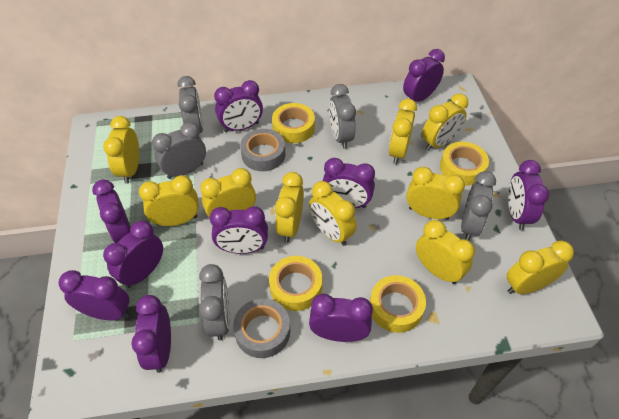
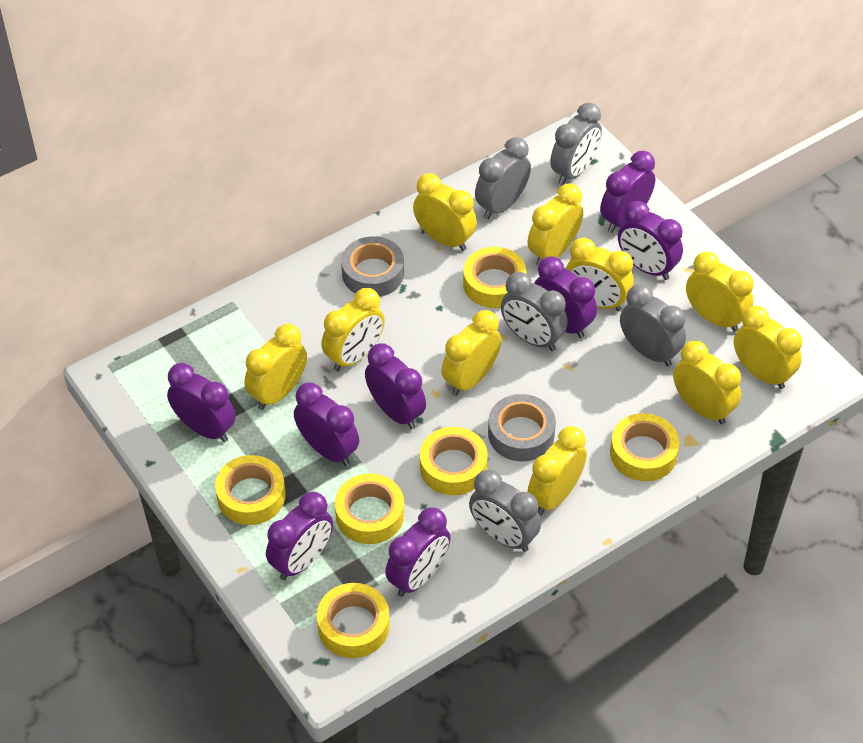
purple clock: [58,270,129,321] [92,179,131,243] [103,221,163,288] [131,295,171,373] [210,206,268,254] [214,80,263,132] [309,294,373,342] [323,158,375,208] [403,49,445,102] [508,160,549,230] = 10 -> [167,363,236,442] [266,492,333,580] [294,382,359,466] [365,343,426,429] [385,507,450,597] [534,257,597,338] [600,151,656,233] [618,201,683,280] = 8
yellow tape: [269,256,322,311] [272,103,315,143] [370,275,426,333] [440,142,489,186] = 4 -> [215,455,285,525] [317,583,390,658] [335,473,404,544] [420,427,488,495] [463,247,526,308] [610,413,680,481] = 6

